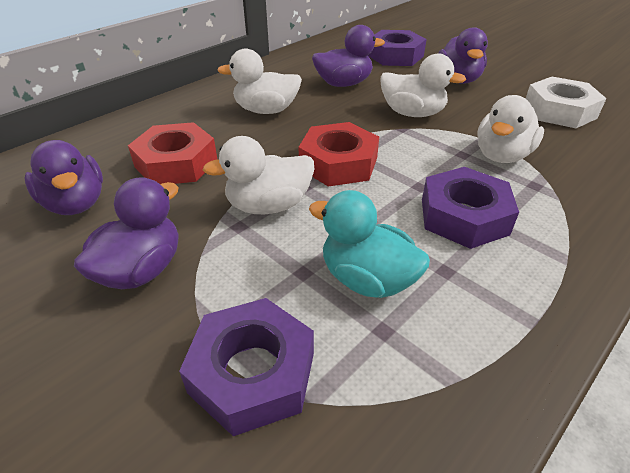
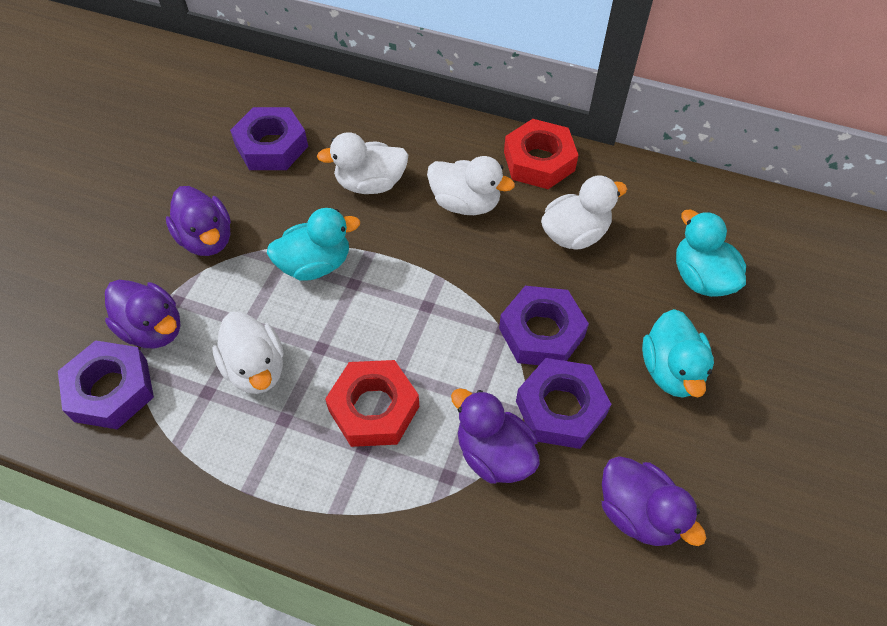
purple nut: [179,298,314,436] [368,30,427,66] [422,167,519,249] = 3 -> [58,340,154,429] [230,107,308,170] [499,286,589,365] [516,358,611,449] = 4
turquoise duck: [309,190,430,298] = 1 -> [267,208,360,281] [642,309,714,398] [676,209,746,297] = 3
white nut: [526,77,607,128] = 1 -> none = 0

